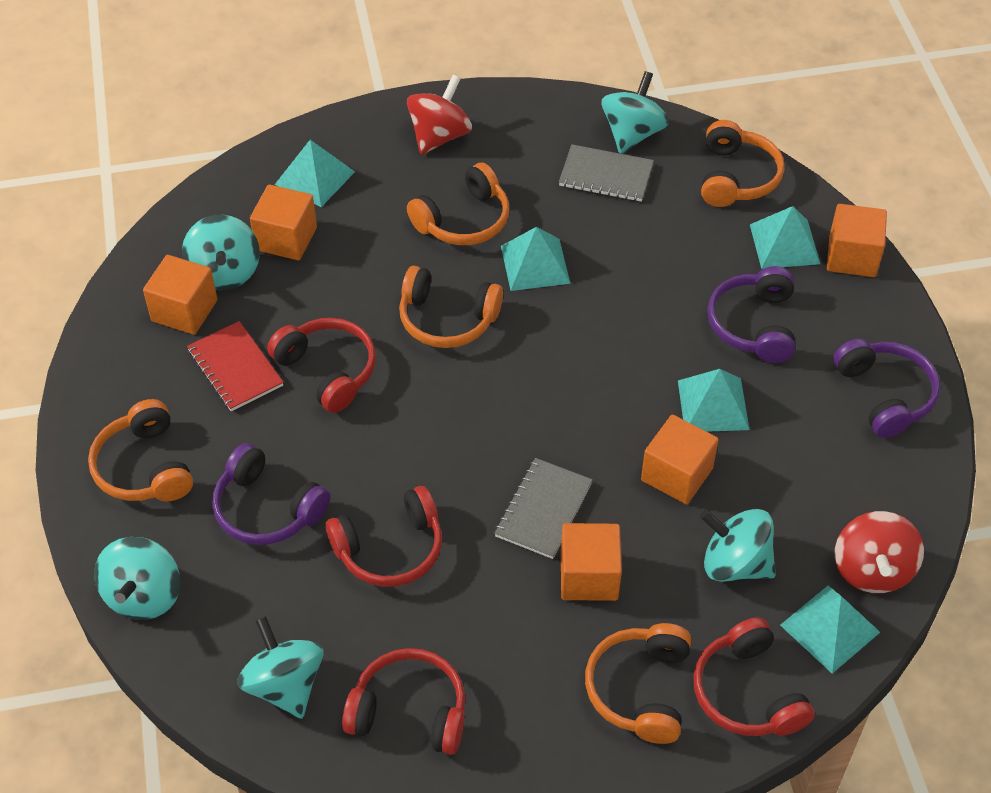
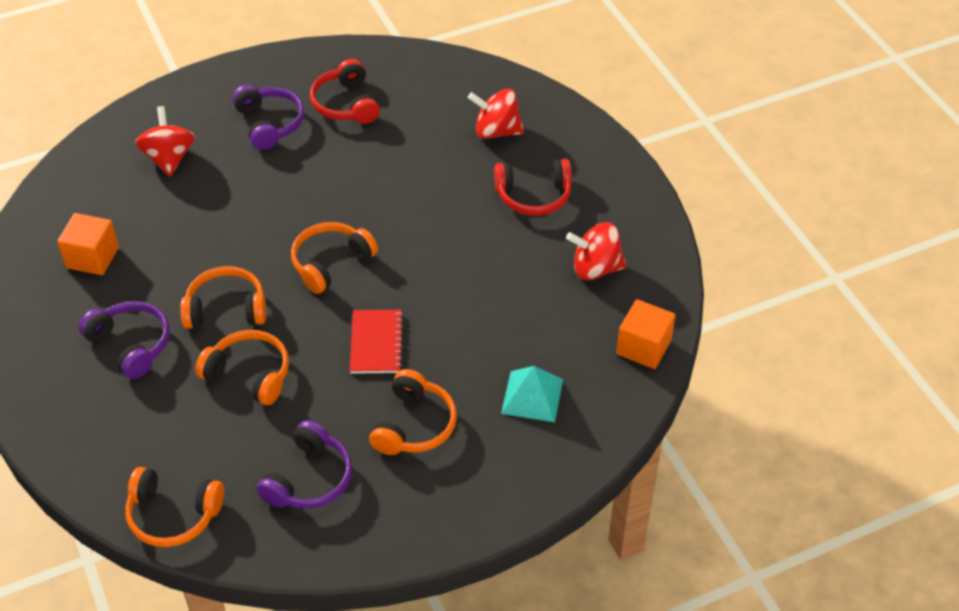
grey notebook: [494,458,593,559] [559,144,654,202] = 2 -> none = 0
orange cube: [143,255,217,335] [250,184,317,260] [561,523,622,601] [641,414,719,504] [827,204,887,277] = 5 -> [57,213,119,275] [616,299,676,369] = 2
red headphones: [267,318,376,413] [325,486,442,587] [342,648,465,755] [693,617,815,736] = 4 -> [310,59,380,124] [494,159,572,216] = 2
red spinning top: [407,75,472,155] [835,511,924,593] = 2 -> [135,106,195,176] [468,89,524,139] [566,222,626,280] = 3
turquoise pyramid: [274,140,355,207] [501,227,570,291] [678,369,749,432] [750,206,820,269] [780,586,880,674] = 5 -> [501,366,563,422] = 1
turquoise spinning top: [94,537,180,620] [182,215,260,290] [237,616,324,719] [601,71,669,154] [700,509,776,582] = 5 -> none = 0

